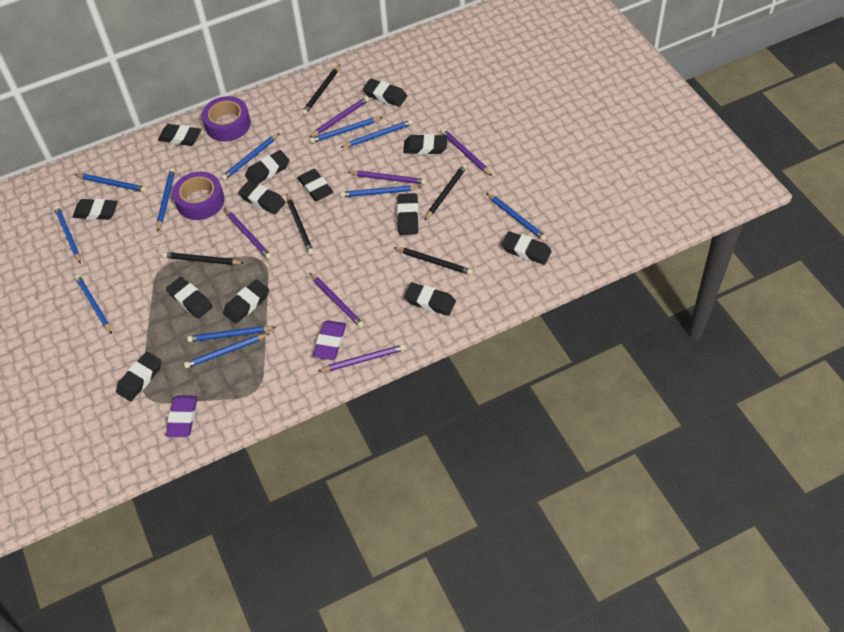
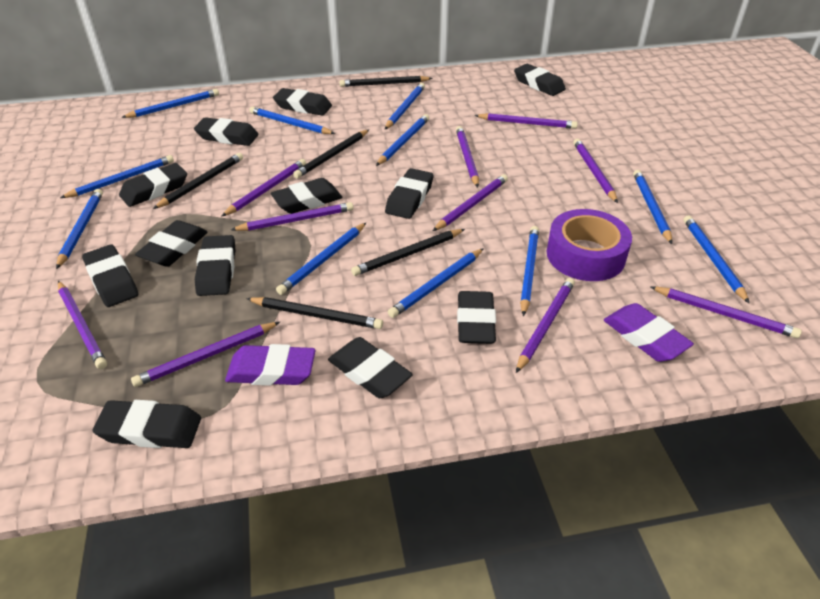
black eraser: [73,198,118,220] [116,352,162,401] [158,124,201,146] [166,277,213,319] [223,279,269,324] [238,181,285,214] [245,150,289,184] [297,169,333,201] [363,79,407,107] [397,193,419,235] [403,134,447,155] [404,283,456,316] [502,231,552,265] = 13 -> [82,245,138,307] [92,400,201,448] [119,163,187,207] [135,220,208,267] [194,117,258,146] [195,235,236,296] [271,178,342,214] [273,88,332,115] [328,337,413,398] [385,168,433,219] [457,291,496,344] [514,64,566,96] = 12
purple pencil: [224,208,272,259] [309,96,369,138] [310,273,364,328] [318,344,406,372] [348,171,426,185] [441,129,492,176] = 6 -> [58,281,107,369] [131,322,280,387] [221,159,306,217] [231,202,354,231] [433,174,508,231] [456,126,479,187] [474,113,578,129] [516,278,575,373] [573,139,618,203] [650,286,802,338] = 10
purple tape: [172,171,224,220] [202,96,251,141] = 2 -> [547,209,632,281] = 1

